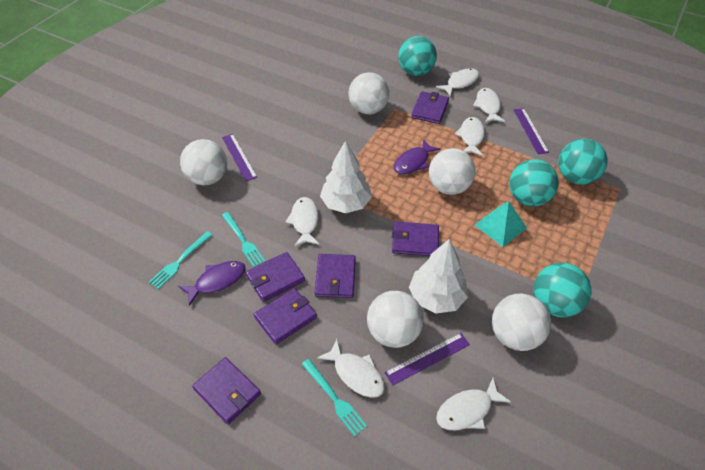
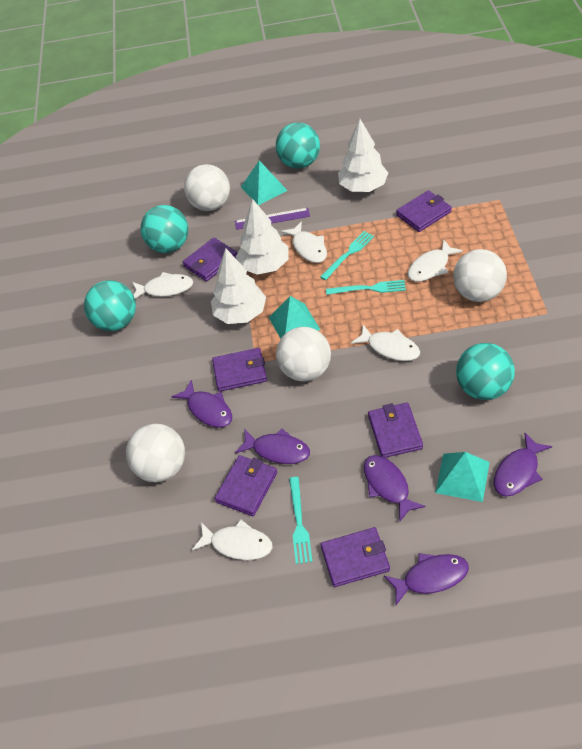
purple fish: [178,261,246,306] [394,139,441,174] = 2 -> [172,380,232,428] [235,428,310,464] [364,455,426,522] [384,553,469,605] [494,433,552,496] = 5
purple ruler: [222,134,257,181] [384,333,470,386] [514,108,549,154] = 3 -> [235,208,310,230] = 1
turquoise pyramid: [475,201,527,247] = 1 -> [241,161,288,205] [269,296,321,339] [435,452,490,502] = 3
white ball: [180,139,227,185] [349,72,389,114] [367,291,424,348] [429,148,476,195] [492,293,551,351] = 5 -> [126,424,185,482] [184,164,230,211] [276,327,331,382] [453,249,507,302] = 4
white fish: [285,197,319,246] [317,339,385,398] [436,68,479,97] [436,378,511,430] [455,117,485,156] [473,88,505,123] = 6 -> [132,272,193,298] [192,520,272,560] [281,221,327,263] [351,325,420,361] [408,239,463,282] = 5
white tree: [320,141,372,213] [409,239,468,314] = 2 -> [211,248,266,324] [236,199,289,275] [338,119,388,192] = 3

